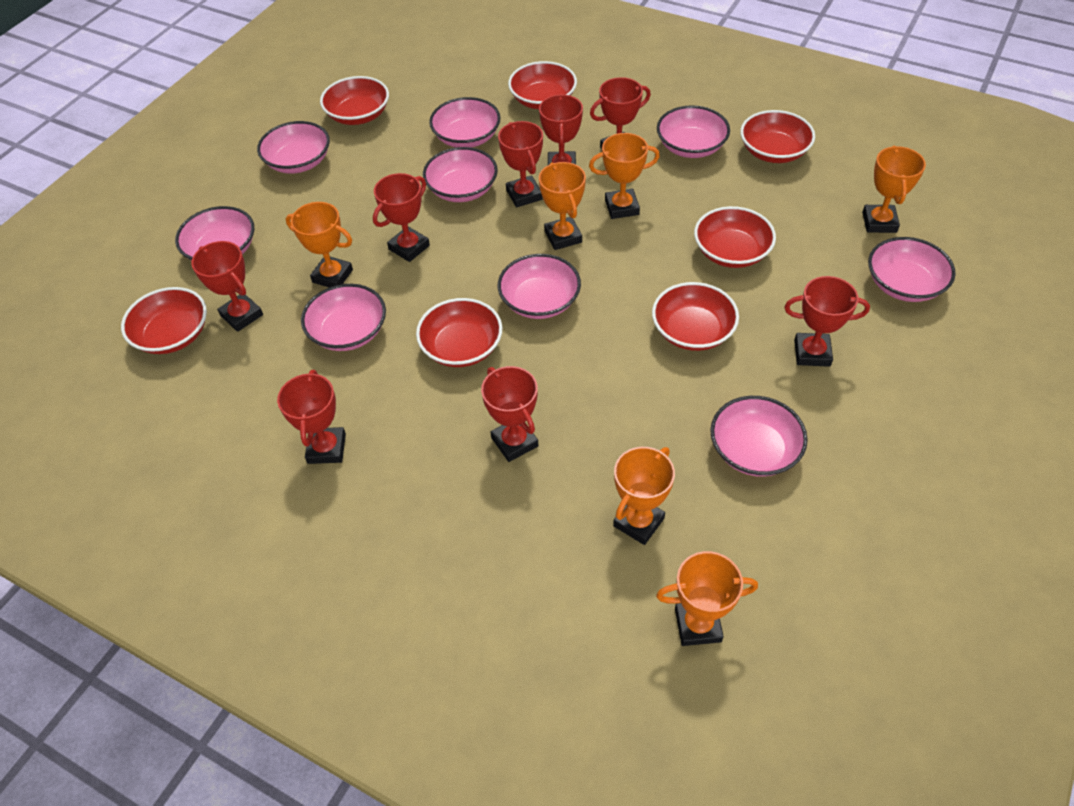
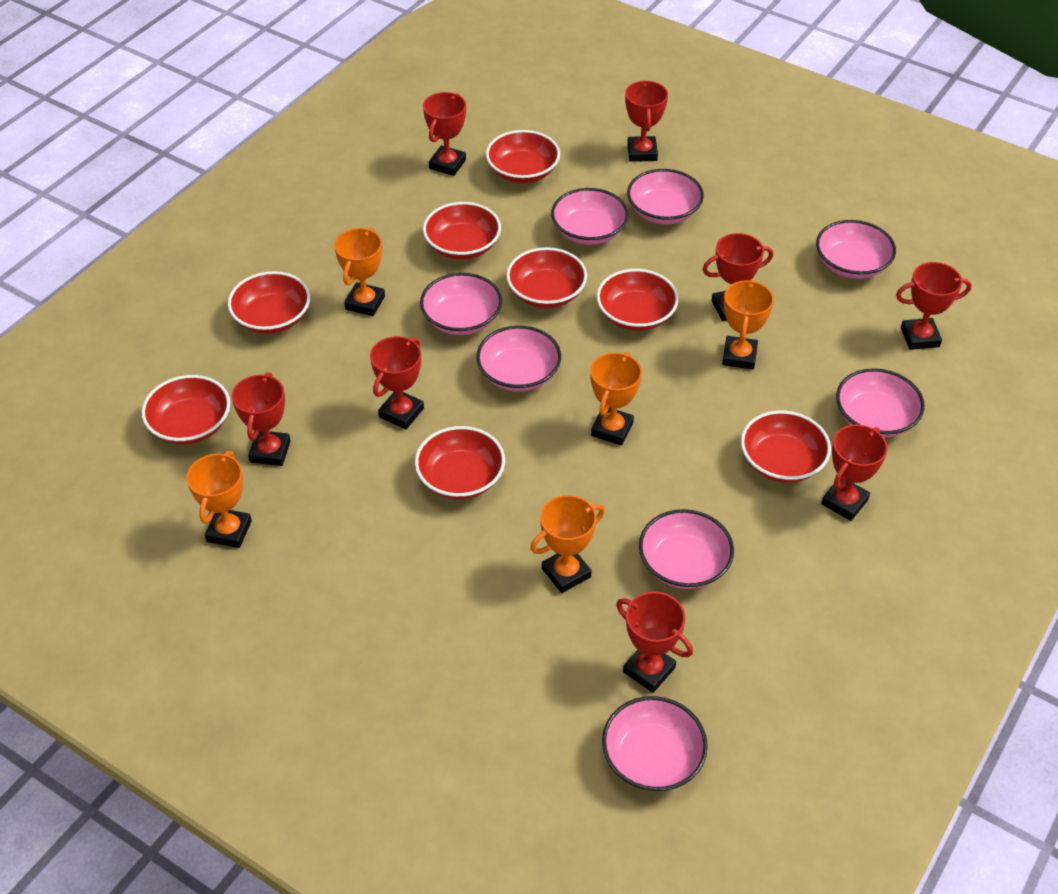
orange trophy: [286,202,353,287] [539,162,586,250] [589,133,660,219] [613,447,675,545] [656,551,758,646] [862,146,926,233] = 6 -> [186,451,252,548] [334,228,385,316] [530,495,605,593] [590,352,642,445] [722,279,774,370] = 5
pink bowl: [175,206,254,261] [257,121,330,174] [301,284,386,351] [423,147,498,202] [429,97,500,148] [498,254,581,319] [657,106,730,158] [710,396,808,477] [868,237,956,302] = 9 -> [420,273,502,335] [476,326,561,392] [551,188,629,245] [602,696,708,791] [627,169,704,224] [639,509,734,589] [816,220,896,279] [836,368,925,437] = 8
red bowl: [121,287,207,354] [320,76,389,125] [416,298,502,367] [508,61,577,109] [652,282,739,351] [694,206,776,268] [740,110,815,163] = 7 -> [141,375,230,444] [228,271,310,334] [415,426,505,499] [423,202,501,260] [486,130,560,183] [506,247,587,308] [596,269,679,331] [741,411,831,483] = 8

